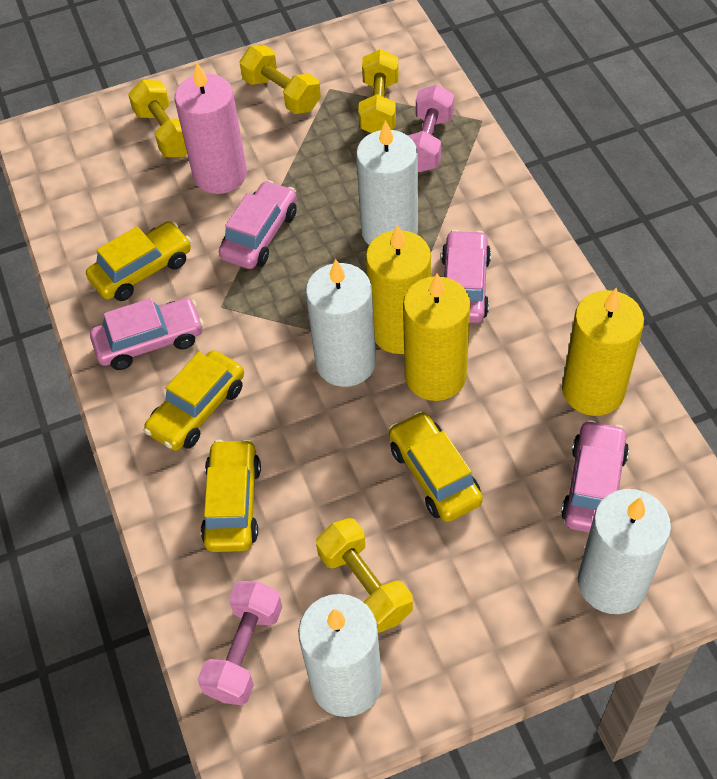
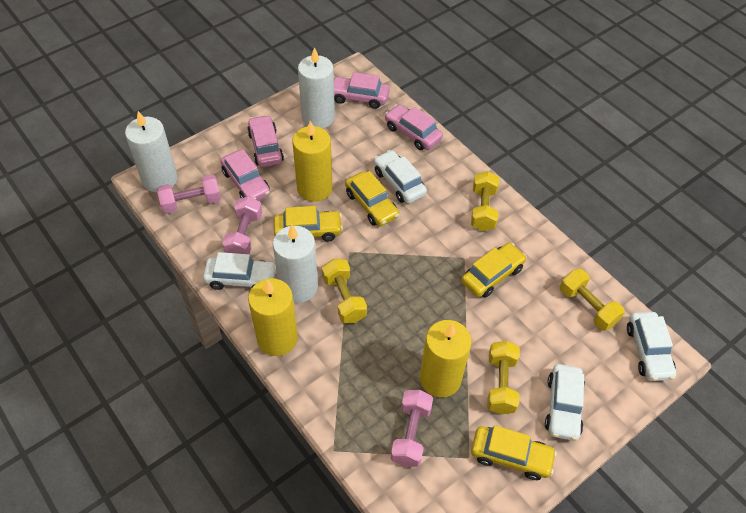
pink candle: [175,62,247,194] = 1 -> none = 0
pink dumbbell: [198,581,282,705] [408,85,454,172] = 2 -> [157,174,221,214] [222,196,262,255] [391,390,433,467] = 3
white candle: [298,594,382,717] [306,259,376,387] [356,120,418,245] [578,489,671,614] = 4 -> [125,111,178,192] [273,224,318,303] [298,47,335,128] = 3
white car: none = 0 -> [203,252,276,290] [374,150,427,203] [545,364,585,441] [627,312,676,381] = 4

